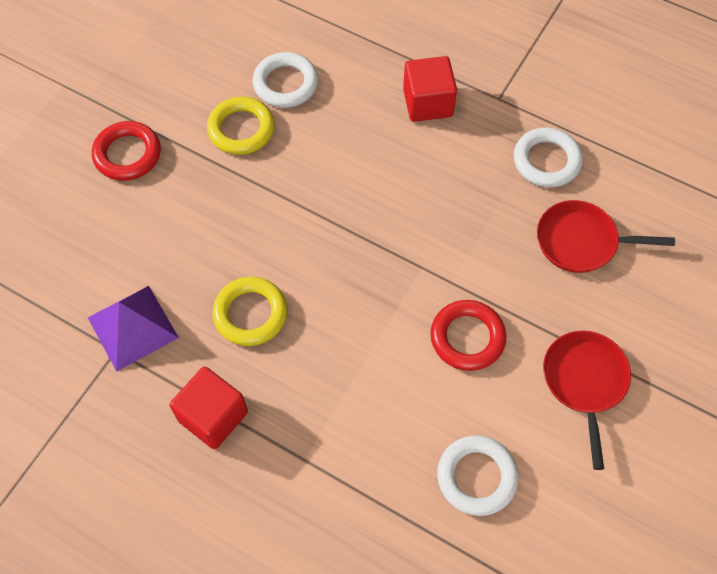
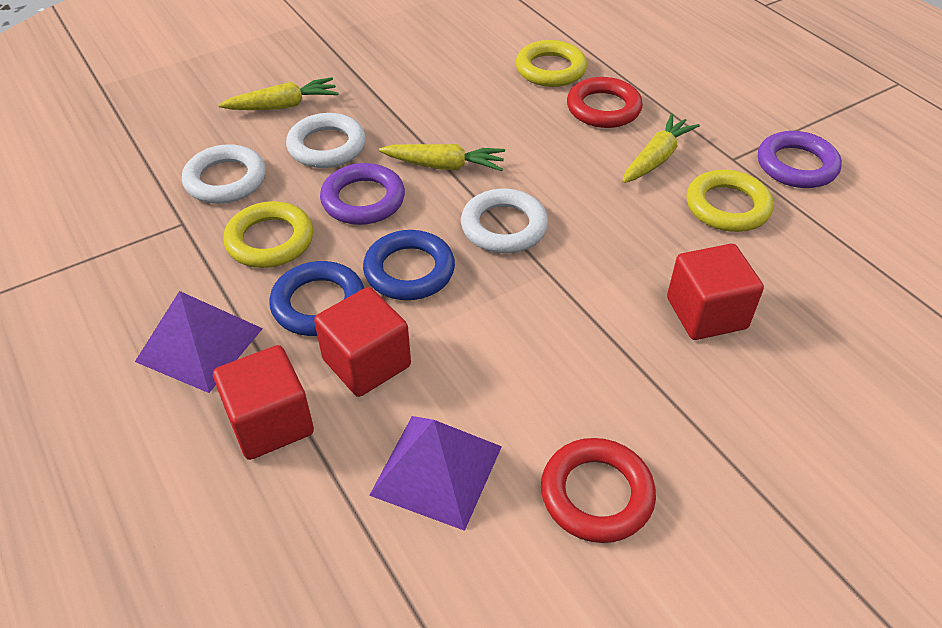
blue ring: none = 0 -> [269,261,364,336] [363,230,455,300] = 2
purple pyramid: [88,286,179,372] = 1 -> [135,291,263,393] [369,416,502,531] = 2
purple ring: none = 0 -> [320,163,405,225] [758,131,842,188] = 2
red cube: [169,367,248,449] [403,56,457,122] = 2 -> [213,345,314,460] [314,287,411,397] [667,244,764,340] = 3
red pan: [537,200,675,273] [543,330,631,470] = 2 -> none = 0
yellow carrot: none = 0 -> [218,77,339,110] [379,144,505,171] [622,114,700,183] = 3
yellow ring: [207,97,275,155] [212,277,288,346] = 2 -> [223,201,313,268] [516,40,587,87] [686,170,773,232] = 3

